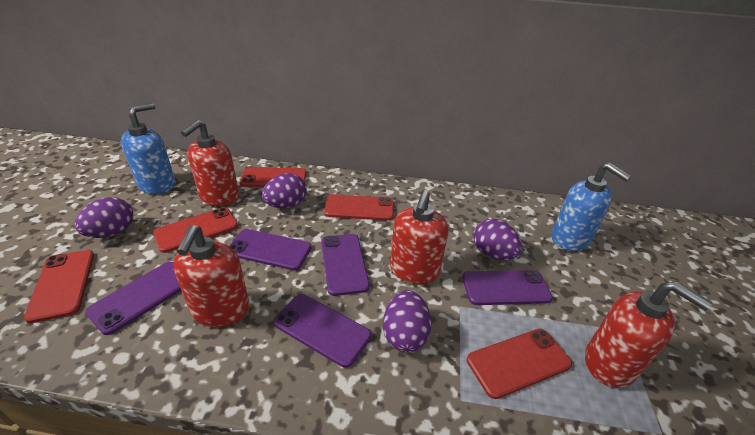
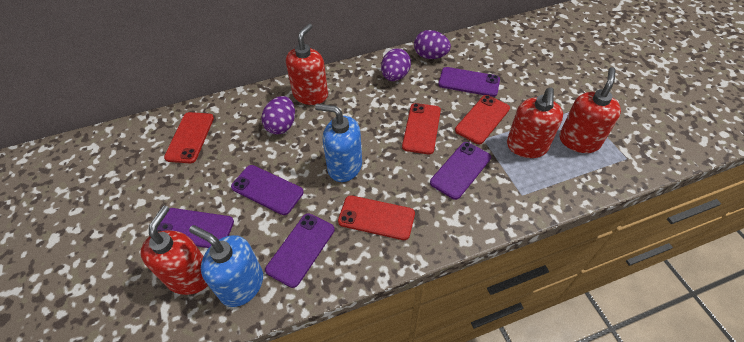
purple egg: [75,197,134,238] [262,173,307,208] [383,290,432,352] [473,219,522,260] = 4 -> [262,96,295,134] [381,49,411,81] [414,30,451,59] = 3
red phone: [24,250,94,323] [153,207,238,253] [240,167,307,187] [324,194,394,221] [467,329,572,399] = 5 -> [164,112,214,163] [338,195,415,240] [402,103,441,154] [455,95,510,144] = 4

